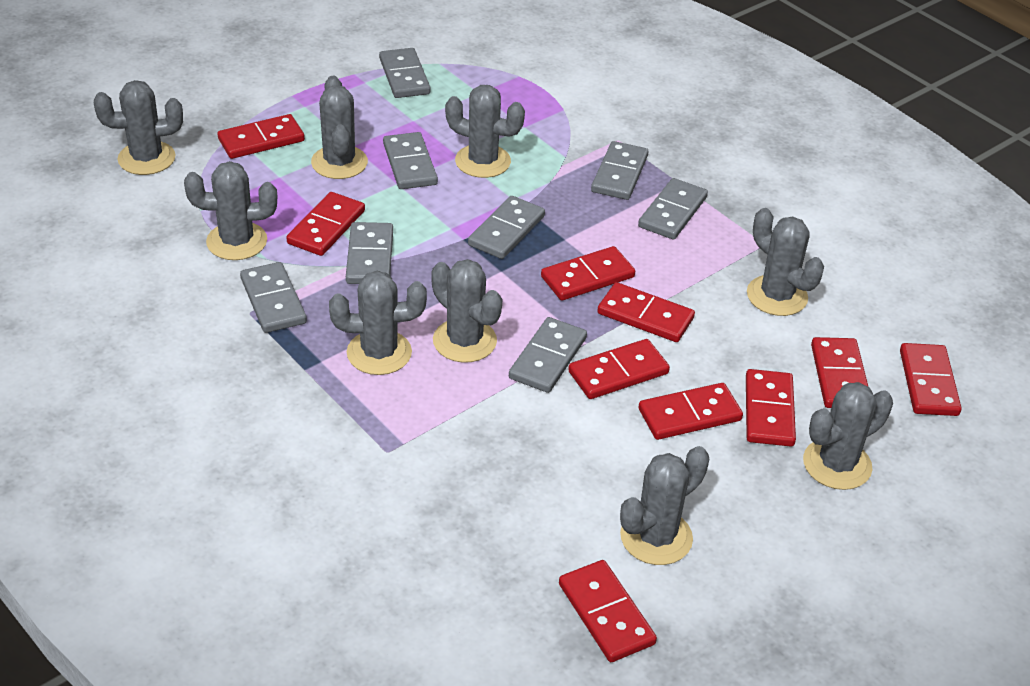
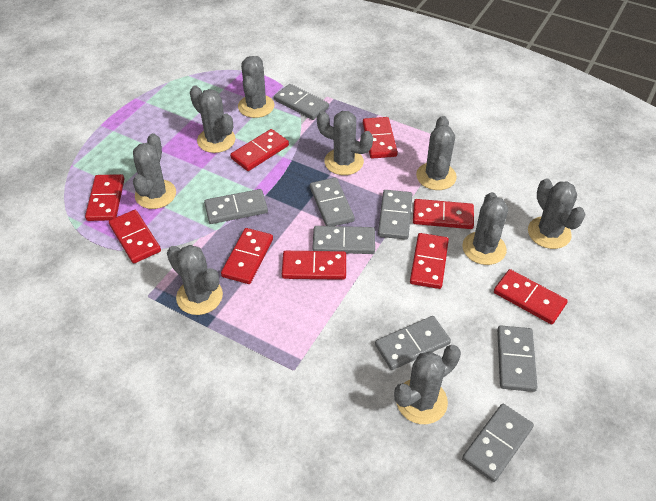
red domino: [217,114,305,159] [286,192,365,256] [541,246,635,301] [559,560,657,662] [568,339,670,399] [598,282,695,342] [639,383,743,440] [746,369,796,447] [811,337,868,408] [900,343,962,416] = 10 -> [85,174,124,221] [109,210,161,264] [221,228,273,284] [230,129,289,171] [282,251,346,280] [363,117,398,159] [410,233,449,289] [413,199,474,229] [494,269,568,325] = 9

